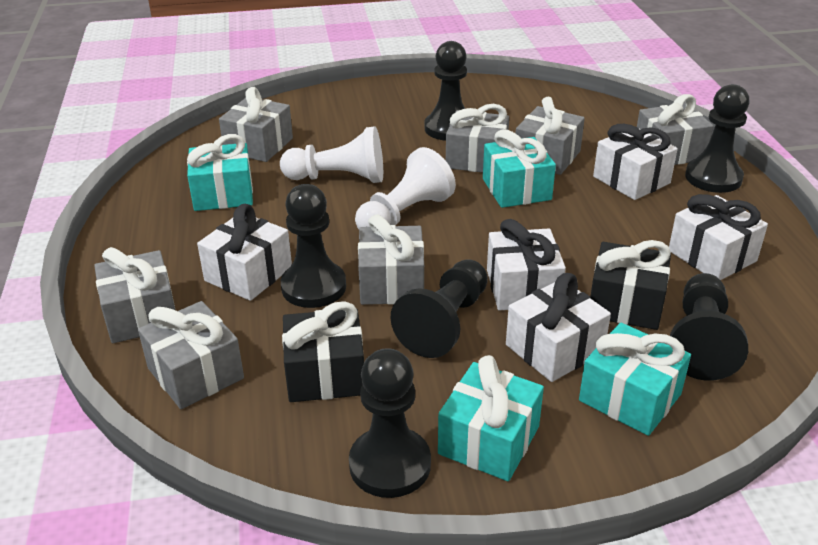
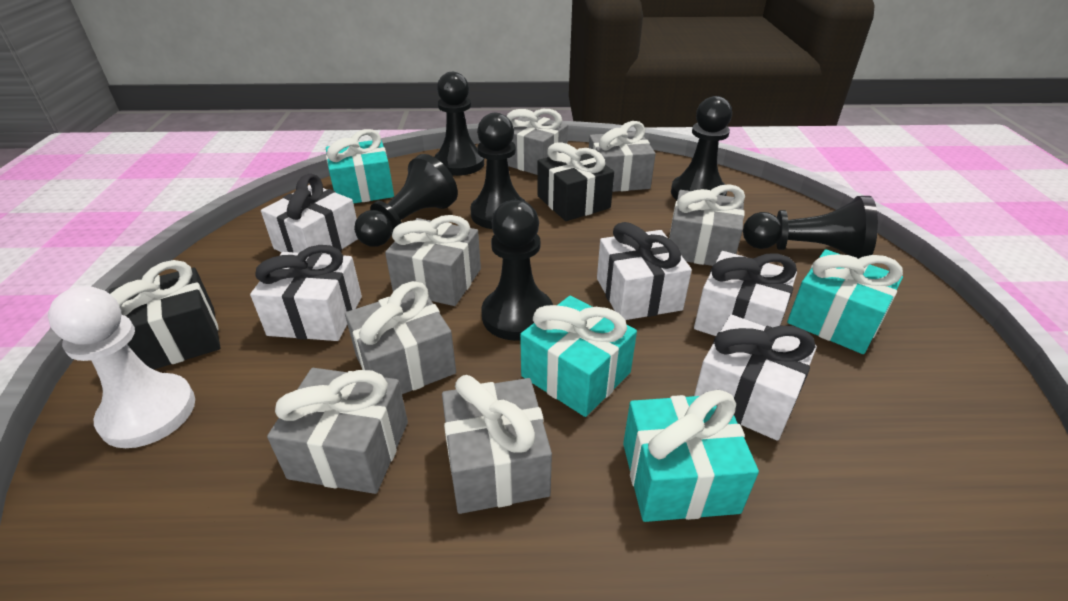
white pawn: [280,126,383,183] [355,147,456,229] = 2 -> [48,286,195,448] = 1

